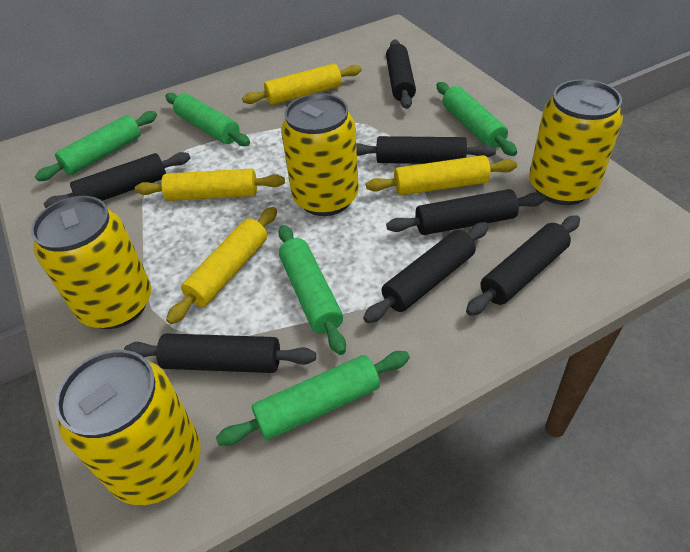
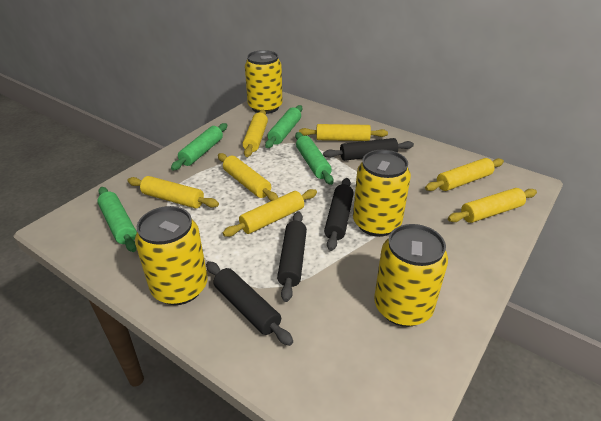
black rolling pin: [43,152,190,208] [124,333,316,373] [356,136,496,164] [363,222,489,323] [386,40,416,109] [386,189,546,235] [466,215,580,316] = 7 -> [206,261,293,346] [277,211,307,302] [323,138,414,161] [324,178,354,251] = 4
green rolling pin: [35,111,157,181] [165,93,250,146] [216,351,410,446] [278,225,346,355] [436,82,517,156] = 5 -> [97,187,137,252] [171,123,227,170] [265,105,302,148] [295,132,334,185] = 4
yellow rolling pin: [135,168,285,201] [166,207,277,324] [242,64,362,105] [366,155,517,195] = 4 -> [127,176,219,208] [218,153,278,201] [223,189,317,237] [243,110,268,157] [299,124,388,141] [425,158,504,191] [448,188,537,223] = 7

